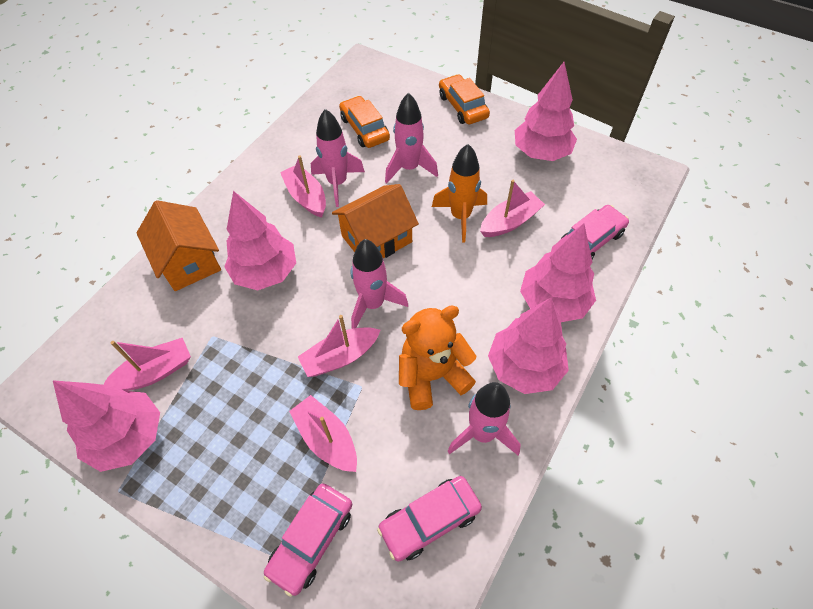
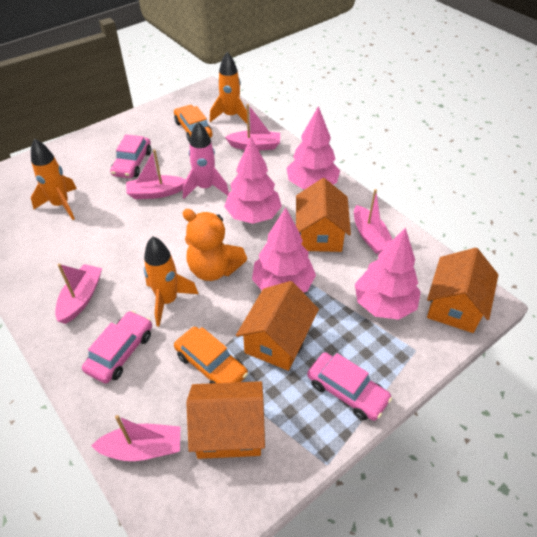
orange house: [137,200,221,291] [332,184,419,258] = 2 -> [186,381,265,459] [236,281,319,371] [296,178,351,252] [427,248,498,333] = 4
orange rocket: [432,144,487,242] = 1 -> [31,138,77,220] [144,236,198,326] [210,52,247,123] = 3
pink rocket: [311,109,365,207] [351,239,408,329] [385,93,438,184] [448,382,521,455] = 4 -> [183,122,229,199] = 1
pink tree: [53,380,160,472] [224,191,296,290] [488,298,569,394] [515,62,577,161] [520,224,596,322] = 5 -> [224,137,282,224] [252,207,316,293] [287,106,340,189] [355,227,421,320] = 4

